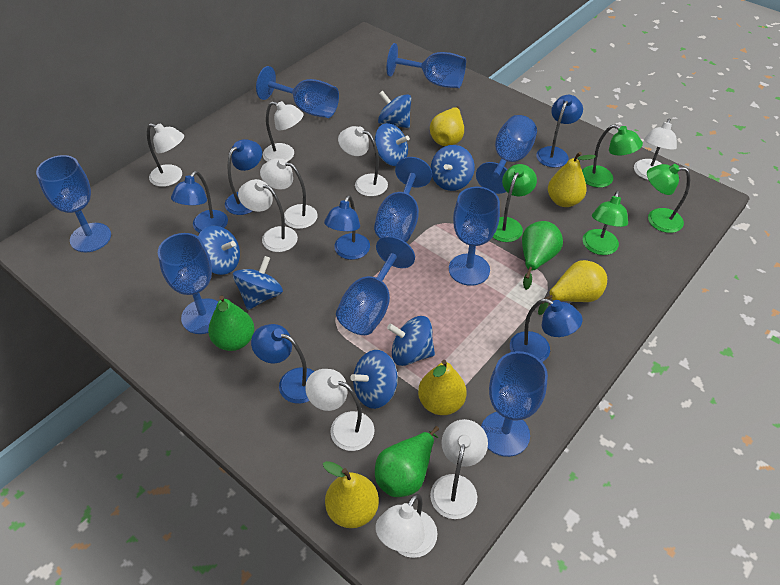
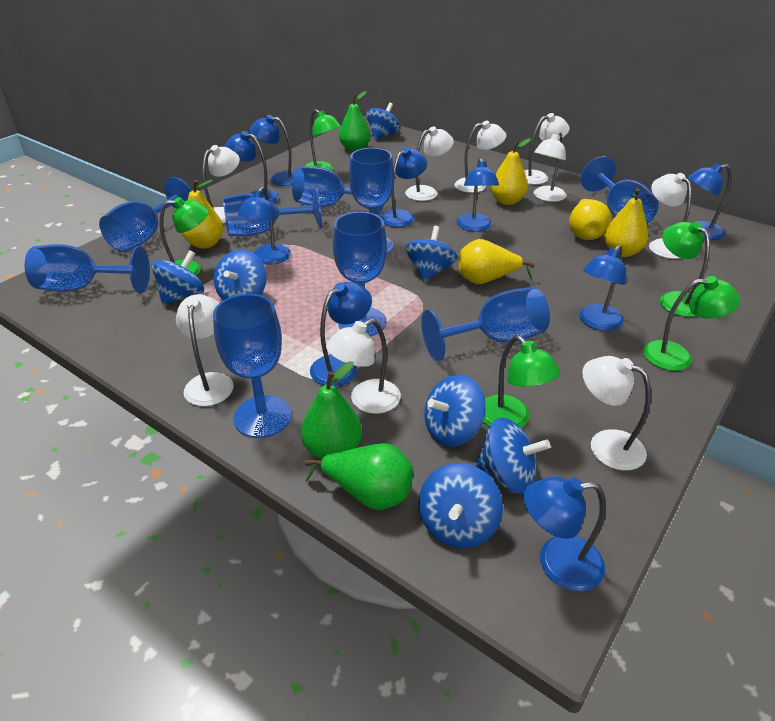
blue lamp: [171,171,228,233] [225,139,262,215] [251,324,314,404] [324,195,370,260] [510,299,583,362] [536,95,583,168] = 6 -> [225,131,279,203] [238,187,291,265] [250,115,295,186] [310,282,372,386] [381,147,427,227] [457,158,499,231] [524,477,606,592] [579,245,626,331] [688,163,731,240] = 9
green lamp: [493,164,537,242] [582,125,643,188] [583,191,628,255] [647,164,690,233] = 4 -> [159,197,209,276] [304,109,341,171] [483,336,560,428] [643,276,740,371] [660,222,710,317] = 5

